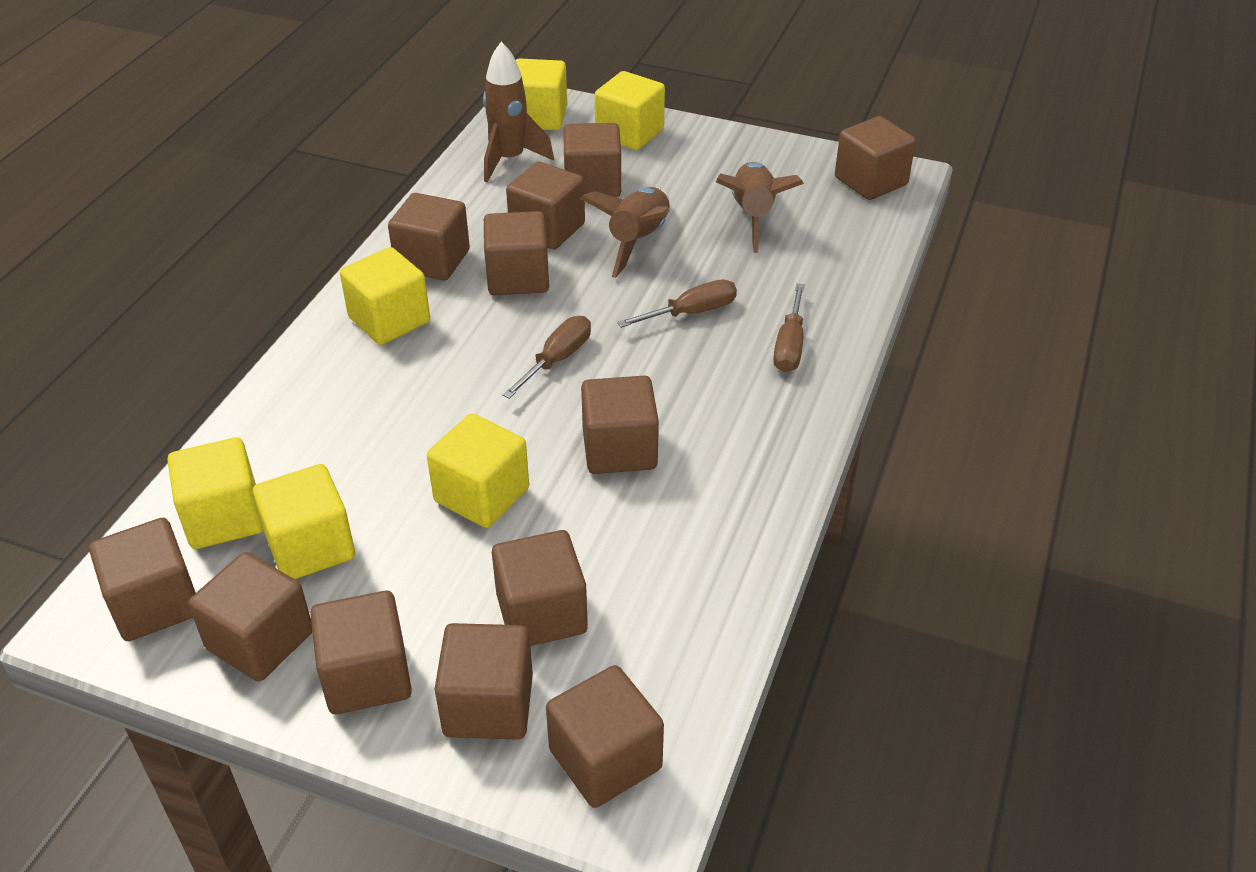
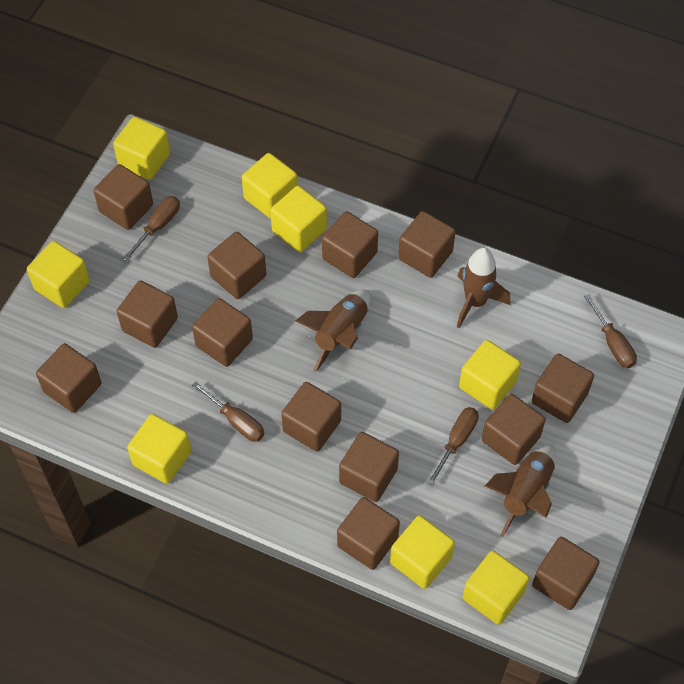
brown cube: [89,518,196,641] [188,552,312,682] [310,591,412,714] [388,193,470,281] [435,623,533,740] [484,211,549,295] [492,530,588,646] [506,161,585,249] [546,665,664,808] [563,123,621,197] [581,376,659,474] [835,116,916,200] = 12 -> [36,343,102,413] [94,164,153,230] [117,280,178,348] [192,298,253,367] [207,232,266,299] [281,382,341,452] [322,211,378,278] [337,497,400,570] [339,432,399,502] [398,211,456,278] [482,394,546,465] [532,354,594,423] [532,537,600,610] = 13
brown screwdriver: [502,316,591,399] [617,279,737,328] [773,283,805,372] = 3 -> [123,196,180,261] [192,382,264,442] [427,407,479,485] [584,294,637,368] = 4
yellow cube: [167,437,263,549] [253,464,355,579] [340,247,430,345] [427,413,529,528] [516,58,567,130] [595,71,665,150] = 6 -> [27,241,90,308] [113,116,170,180] [127,414,191,484] [242,153,298,219] [270,186,327,252] [390,515,455,589] [459,340,521,410] [463,551,529,625] = 8

